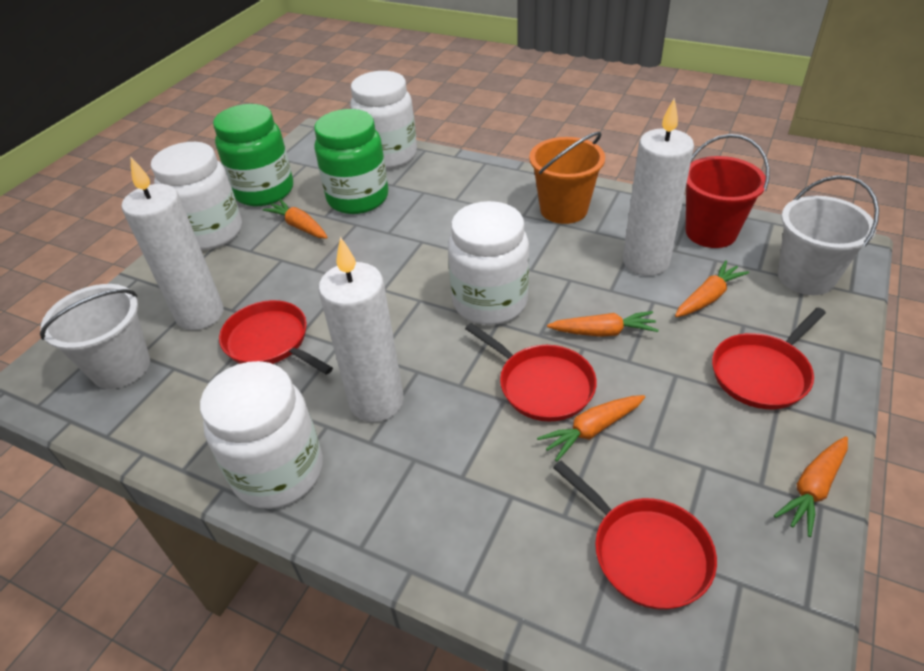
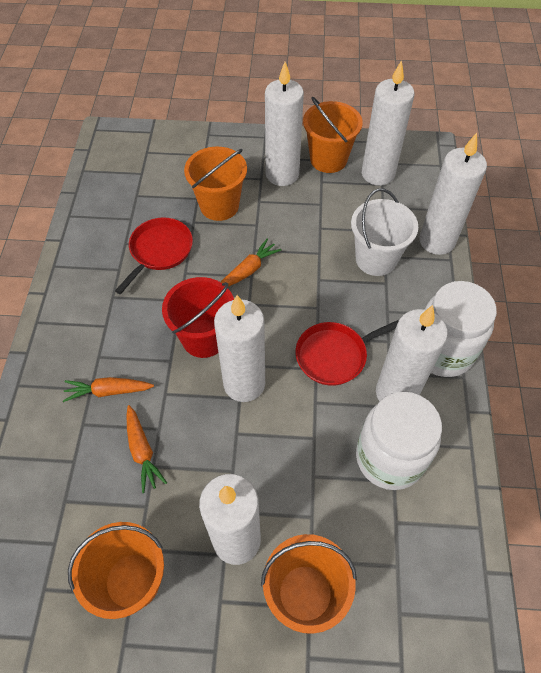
green jar: [213,104,293,206] [314,109,388,214] = 2 -> none = 0
orange bucket: [529,132,605,224] = 1 -> [68,522,164,619] [184,147,247,221] [261,534,357,634] [303,97,363,173] = 4
orange carrot: [263,199,328,239] [537,395,645,462] [547,311,659,337] [675,260,749,317] [774,436,848,537] = 5 -> [63,377,154,402] [127,405,167,493] [221,239,282,287] = 3
red pan: [219,300,333,375] [465,323,597,421] [553,461,717,610] [712,307,826,409] = 4 -> [115,217,193,294] [296,320,399,386] = 2
white bucket: [40,284,150,389] [778,175,879,295] = 2 -> [351,188,418,276] = 1
white candle: [122,156,224,330] [319,236,404,422] [623,98,694,276] = 3 -> [199,474,261,565] [214,295,265,402] [265,62,304,186] [362,60,414,186] [376,305,448,401] [419,133,487,255] = 6
white jar: [151,142,242,250] [200,361,323,509] [350,71,417,169] [448,201,529,325] = 4 -> [356,392,442,490] [425,281,497,377] = 2

